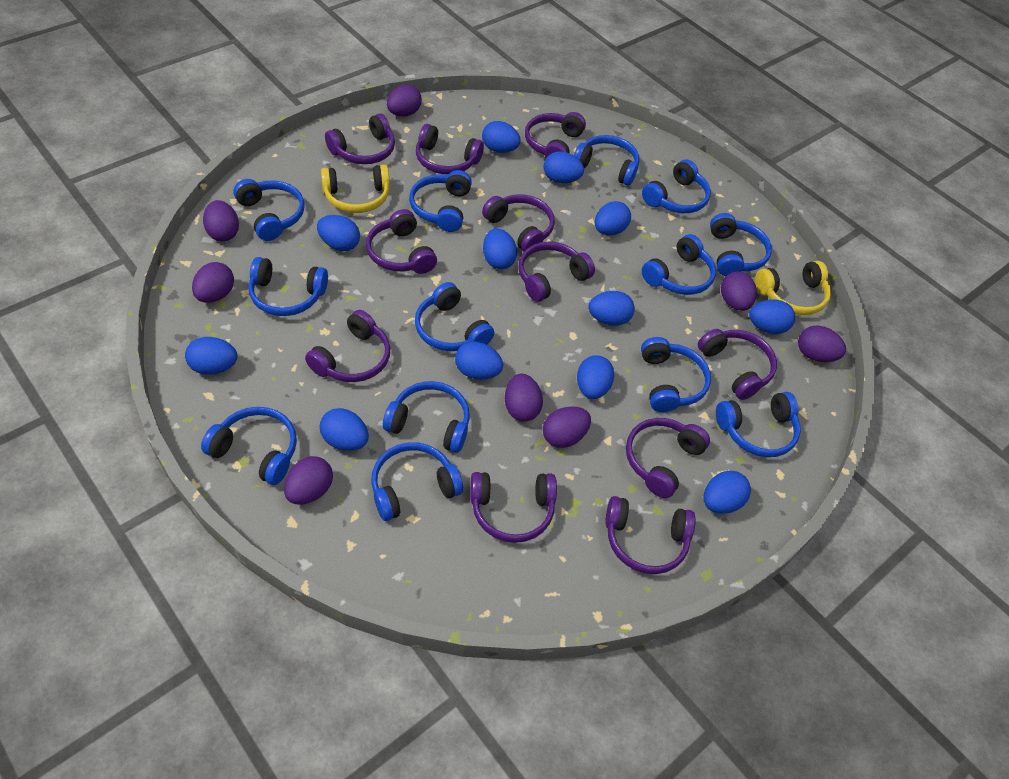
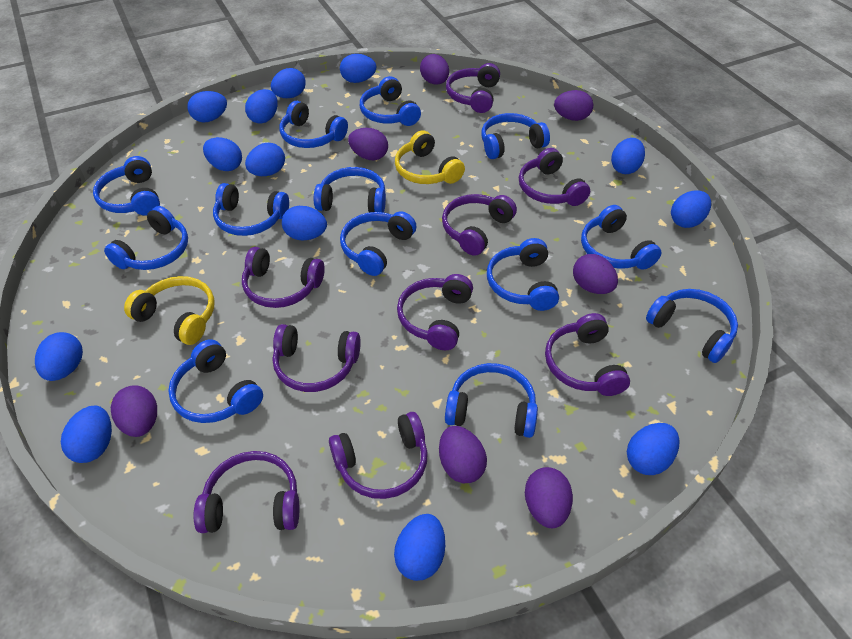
blue egg: [185,337,238,375] [317,215,360,251] [320,408,369,451] [455,342,503,380] [482,121,521,153] [483,228,517,269] [544,151,584,183] [577,355,614,399] [588,291,635,326] [595,201,631,235] [704,471,751,514] [749,299,795,334] = 12 -> [35,332,83,381] [61,406,112,463] [187,91,227,123] [203,137,242,171] [245,89,278,124] [245,143,285,176] [271,68,306,98] [282,206,327,240] [340,54,376,83] [394,514,445,581] [611,138,645,174] [627,423,679,475] [671,190,711,228] = 13
purple egg: [192,262,234,303] [203,200,239,241] [284,456,333,504] [387,85,422,116] [505,374,543,421] [543,406,591,448] [721,271,757,311] [798,325,846,362] = 8 -> [111,385,157,437] [348,128,388,160] [420,54,449,85] [439,426,487,483] [525,467,573,528] [554,90,593,121] [573,254,618,294] = 7
purple headphones: [305,310,390,382] [325,113,395,164] [366,209,437,274] [416,124,484,174] [470,472,557,543] [482,194,555,251] [519,242,595,302] [525,112,586,158] [605,496,696,574] [626,418,710,498] [698,329,777,400] = 11 -> [193,451,299,533] [242,247,325,308] [273,324,361,392] [329,412,428,499] [397,274,473,350] [442,194,517,256] [446,63,500,113] [519,148,590,206] [545,313,630,396] = 9

